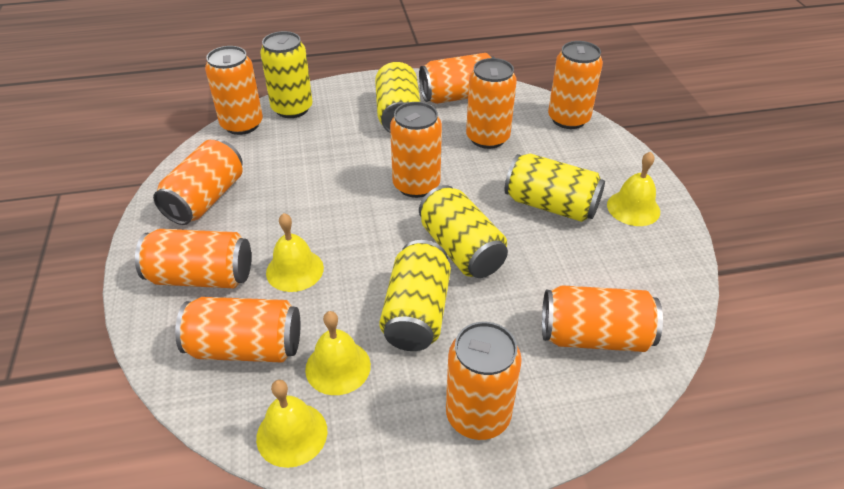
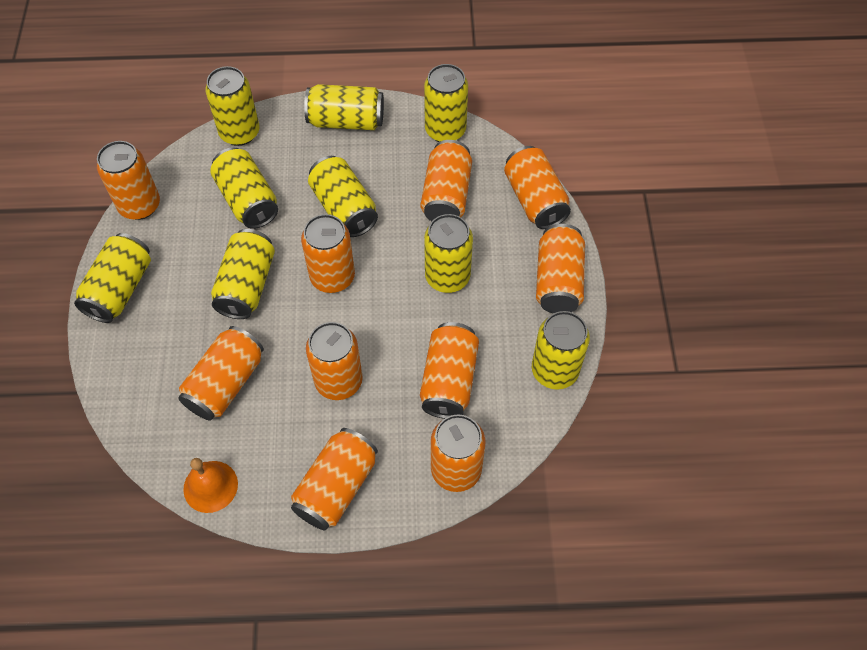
orange bell: none = 0 -> [183,458,238,513] = 1
yellow bell: [256,380,327,468] [266,213,324,292] [305,311,371,395] [607,152,660,226] = 4 -> none = 0
yellow can: [260,31,313,118] [375,62,420,133] [379,240,451,351] [419,185,508,278] [504,154,605,222] = 5 -> [74,233,151,323] [205,66,260,146] [210,147,278,229] [211,229,275,319] [304,84,384,130] [308,156,378,237] [424,64,468,142] [424,214,473,293] [532,311,590,390] = 9

